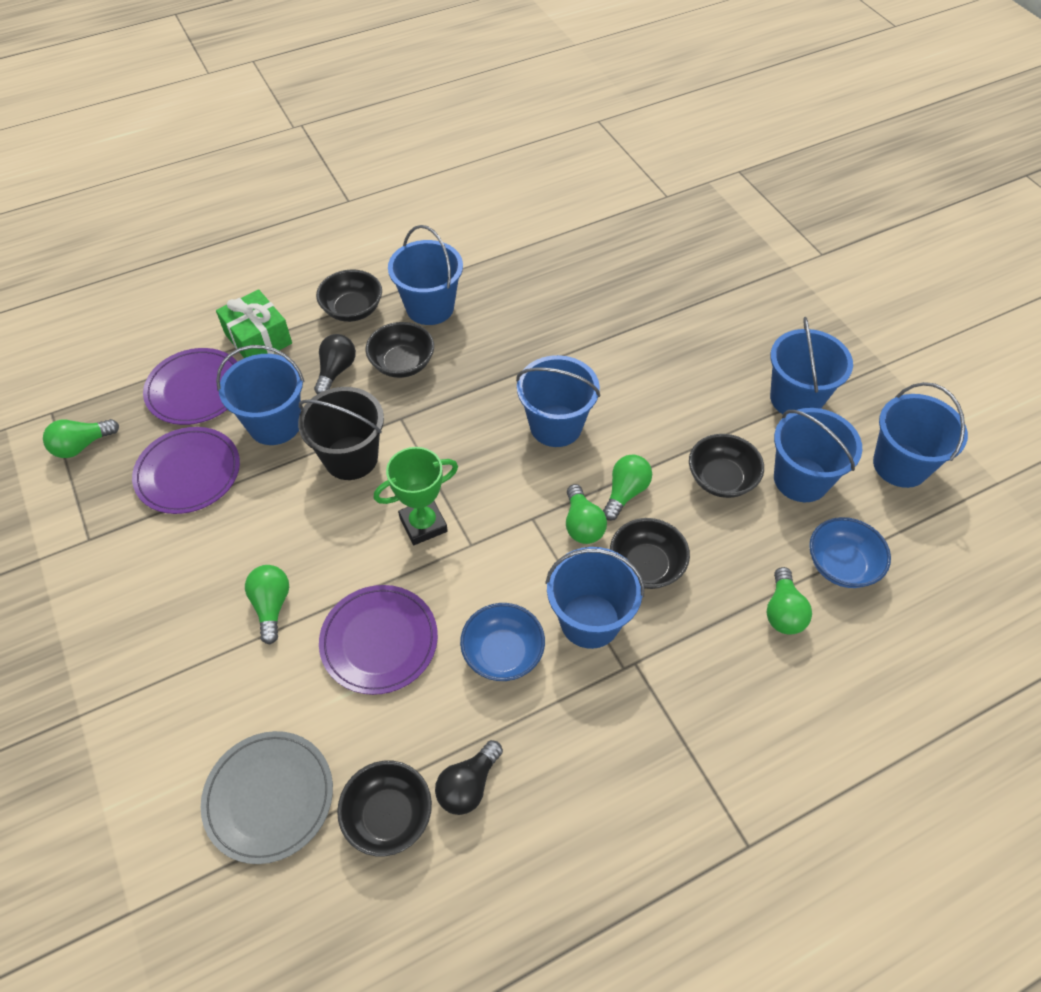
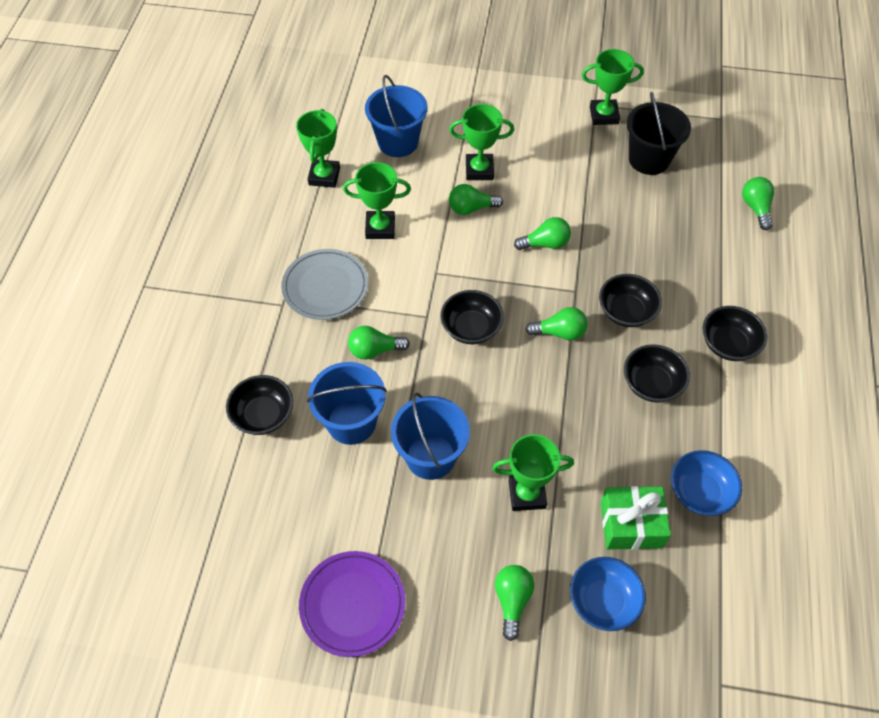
black light bulb: [314,334,356,394] [435,740,503,815] = 2 -> none = 0
blue bucket: [216,345,304,445] [388,225,463,325] [516,355,600,447] [545,547,644,649] [770,317,853,414] [774,408,862,502] [873,382,968,488] = 7 -> [307,362,387,445] [365,75,428,157] [391,392,470,480] = 3
green light bulb: [43,419,119,458] [245,565,289,644] [566,484,607,544] [603,455,652,521] [766,567,812,635] = 5 -> [348,326,410,359] [449,184,503,215] [495,565,534,641] [514,217,571,250] [525,307,587,340] [742,177,774,230] = 6
green trophy: [374,447,458,545] = 1 -> [296,109,340,188] [343,162,411,239] [449,104,514,180] [492,434,574,511] [582,49,644,125] = 5
purple plate: [132,427,240,514] [143,348,237,425] [319,585,438,695] = 3 -> [299,551,405,657] = 1

